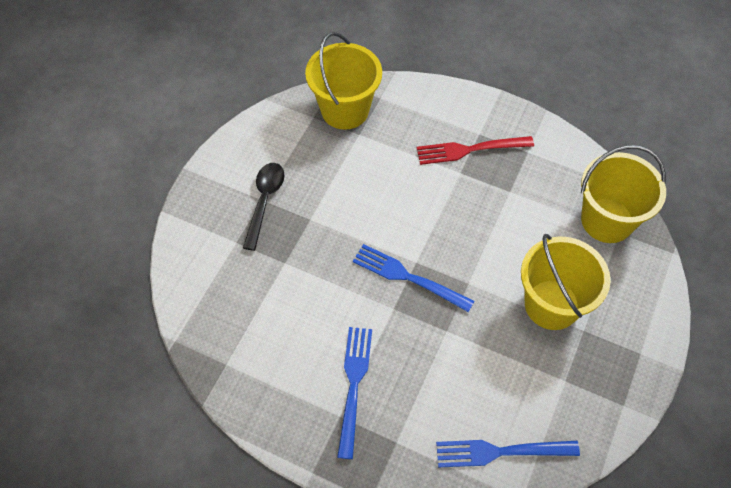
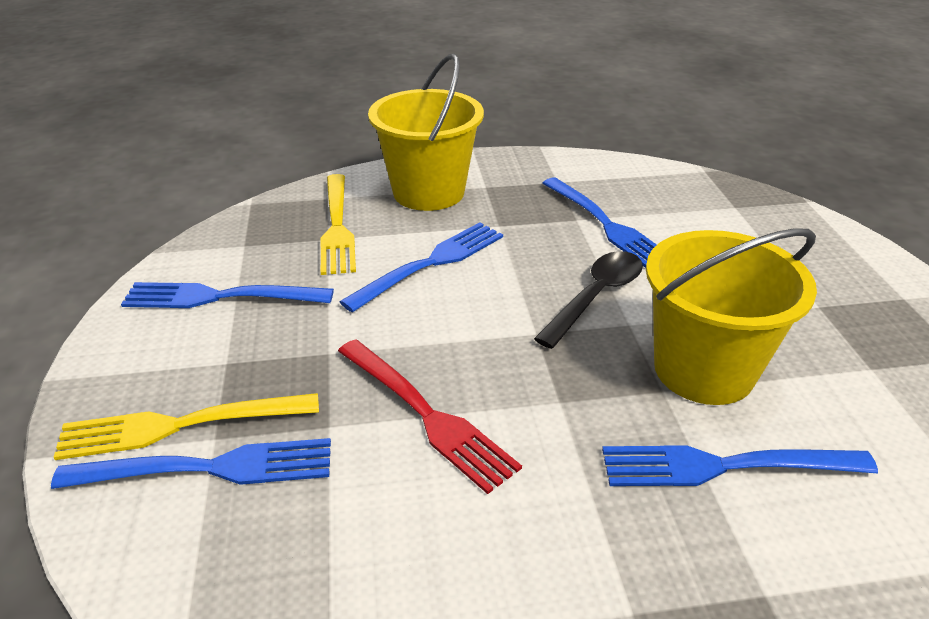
blue fork: [337,327,372,459] [353,244,474,312] [436,440,580,468] = 3 -> [51,438,331,489] [121,282,334,308] [339,222,503,313] [542,178,657,268] [602,445,878,486] = 5
yellow bucket: [305,32,382,130] [521,234,611,330] [581,145,666,243] = 3 -> [368,53,484,211] [646,228,817,405] = 2
yellow fork: none = 0 -> [53,393,319,460] [321,174,356,275] = 2

